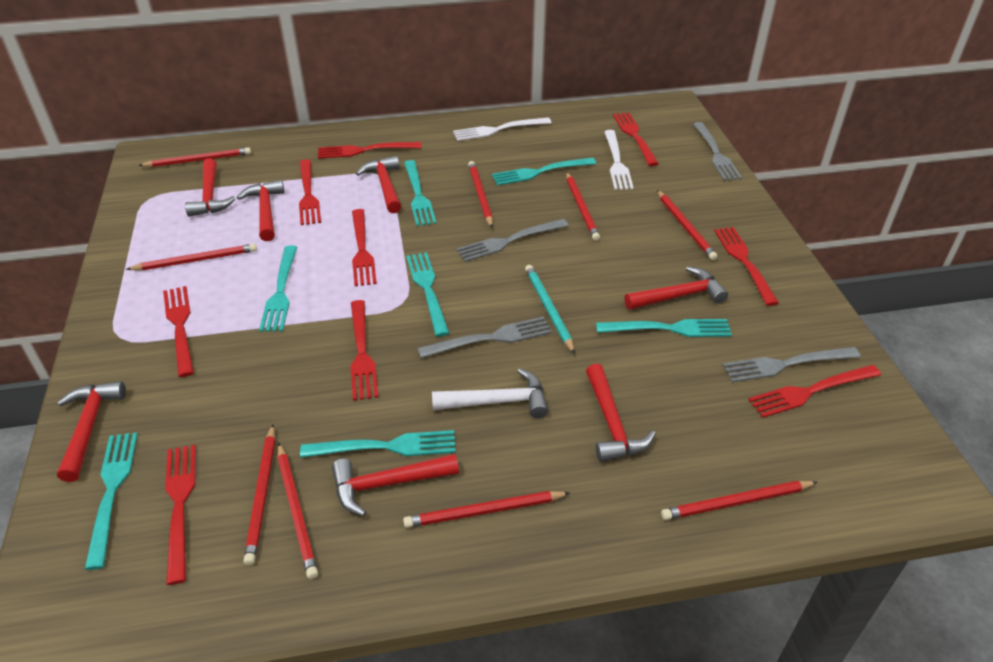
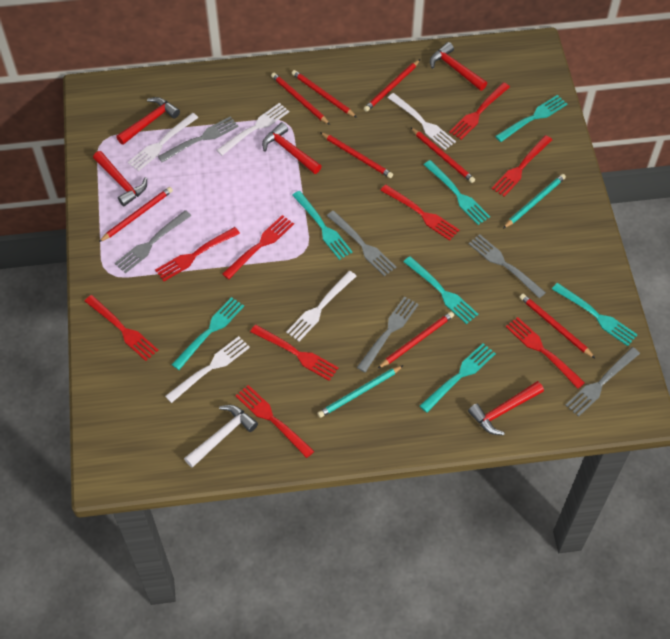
grey fork: [417,316,552,358] [456,219,569,262] [693,122,742,181] [723,347,861,382] = 4 -> [115,210,191,273] [158,116,239,163] [327,211,396,276] [357,296,419,372] [468,234,546,298] [565,347,640,417] = 6
red hammer: [57,381,126,482] [185,158,235,217] [237,180,285,241] [332,454,459,516] [356,156,401,213] [586,364,656,462] [625,266,728,310] = 7 -> [93,151,147,206] [116,97,180,145] [262,122,321,174] [430,42,487,91] [468,381,544,435] = 5
red pencil: [126,244,257,271] [138,147,251,167] [243,425,275,565] [277,443,318,579] [403,491,570,528] [468,161,493,228] [566,172,600,241] [657,190,717,260] [661,481,817,520] = 9 -> [99,187,173,242] [271,73,330,125] [292,70,357,118] [320,132,393,178] [364,59,420,112] [377,311,454,369] [411,128,475,183] [520,294,595,358] = 8
turquoise pencil: [525,265,575,354] = 1 -> [317,365,404,418] [503,174,566,229] = 2
white fork: [453,117,552,141] [604,130,634,190] = 2 -> [128,113,199,171] [165,336,250,403] [216,103,289,155] [286,271,356,341] [388,93,456,150] = 5

